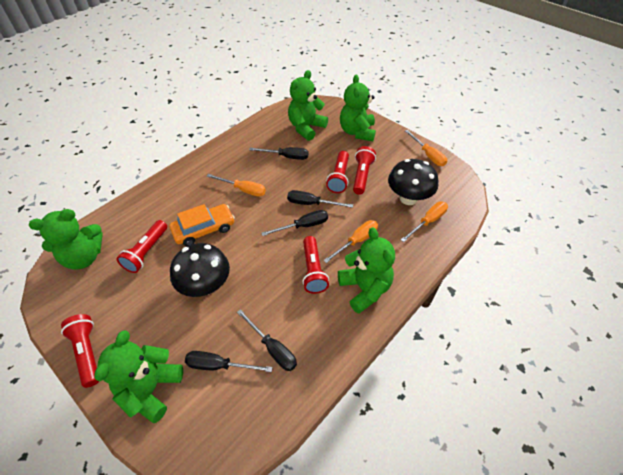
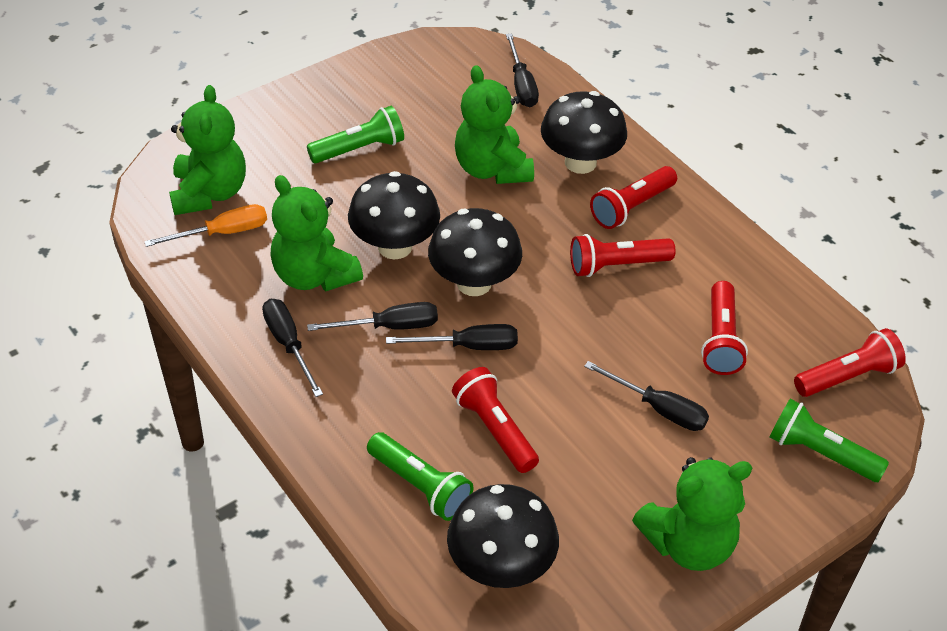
black mushroom: [170,243,230,297] [388,159,438,205] = 2 -> [348,171,440,259] [428,208,522,296] [447,484,559,588] [541,91,627,174] = 4
green flashlight: none = 0 -> [307,106,404,163] [367,432,473,521] [770,399,889,482] = 3
green teddy bear: [29,209,103,270] [94,330,183,423] [288,70,328,141] [338,227,395,314] [340,75,376,141] = 5 -> [169,85,246,215] [270,175,363,291] [455,65,534,184] [632,457,752,571] = 4
orange car: [170,204,235,246] = 1 -> none = 0
orange screwdriver: [207,174,266,197] [323,220,378,263] [401,201,448,242] [405,130,447,166] = 4 -> [144,204,267,247] = 1

